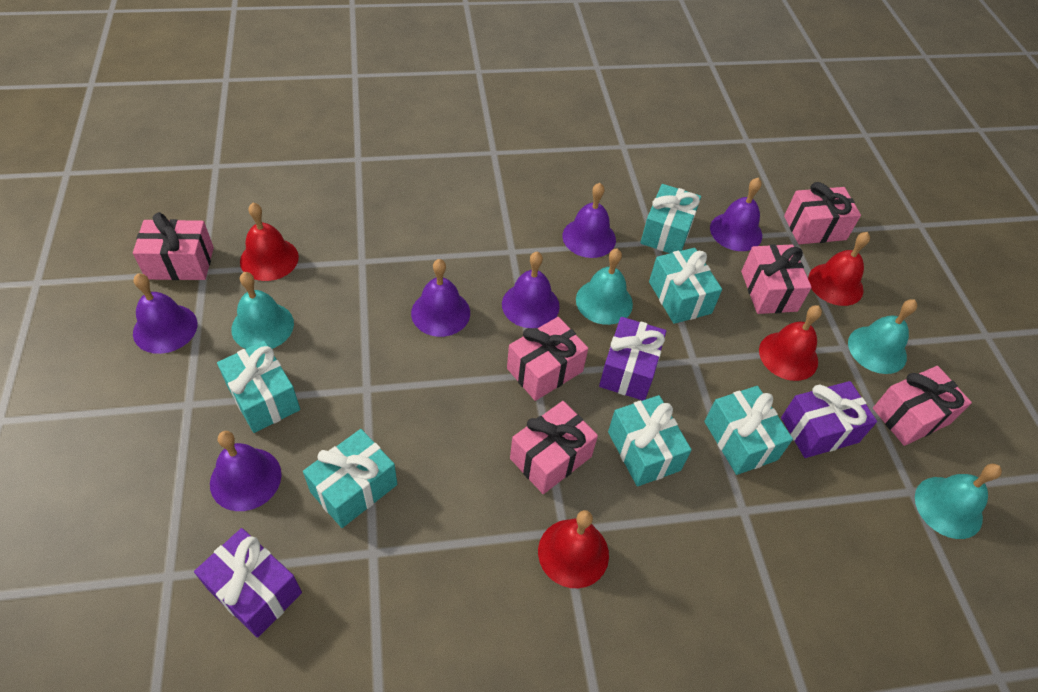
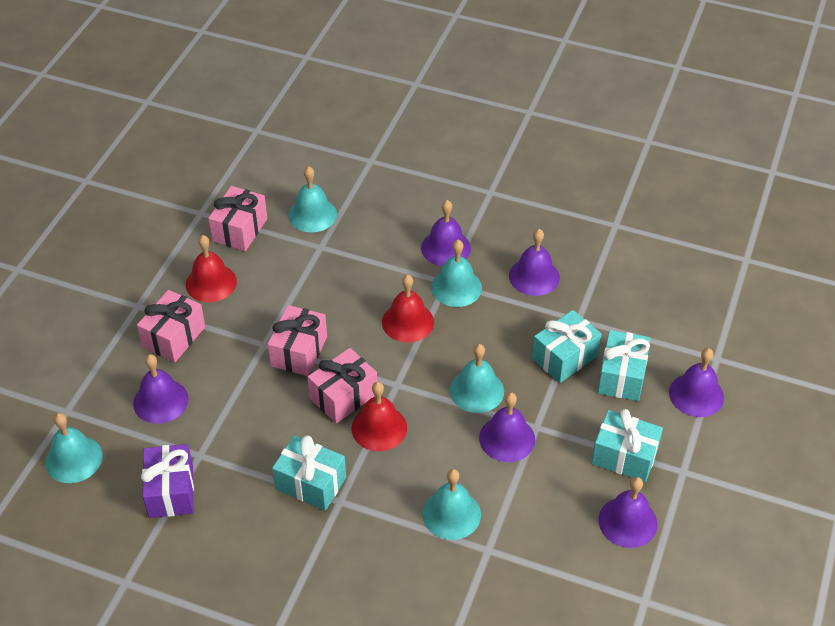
pink gift: [133,212,214,280] [507,317,588,401] [510,401,598,494] [741,244,812,314] [784,182,861,244] [873,366,972,446] = 6 -> [137,290,205,362] [208,186,267,251] [268,305,327,376] [308,348,377,423] = 4
purple gift: [194,528,302,638] [599,317,666,401] [781,381,877,458] = 3 -> [141,444,194,518] = 1
red bell: [240,203,299,281] [538,510,609,588] [759,305,822,381] [808,232,870,306] = 4 -> [186,235,237,302] [352,382,407,451] [382,274,434,342] = 3
turquoise bell: [231,272,294,349] [576,249,633,325] [848,299,917,374] [915,464,1002,539] = 4 -> [45,413,103,483] [288,166,337,232] [422,469,481,540] [431,240,482,307] [450,344,504,413] = 5
turquoise gift: [217,341,300,433] [303,429,397,528] [608,395,691,487] [640,184,701,253] [649,248,722,324] [704,386,793,475] = 6 -> [272,435,346,511] [532,310,601,383] [591,409,663,482] [598,330,651,401] = 4

